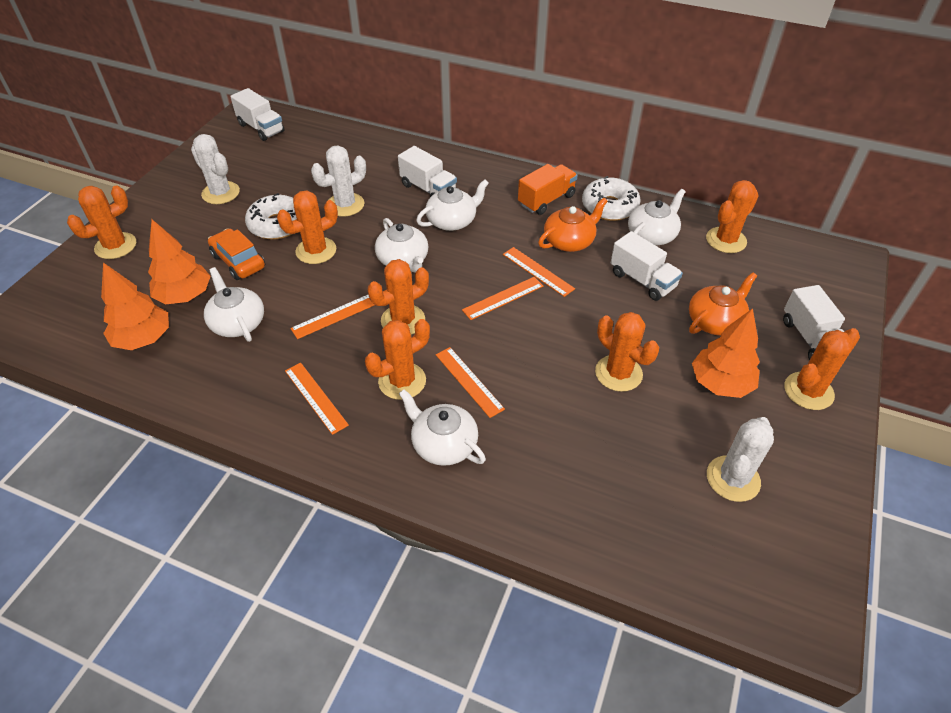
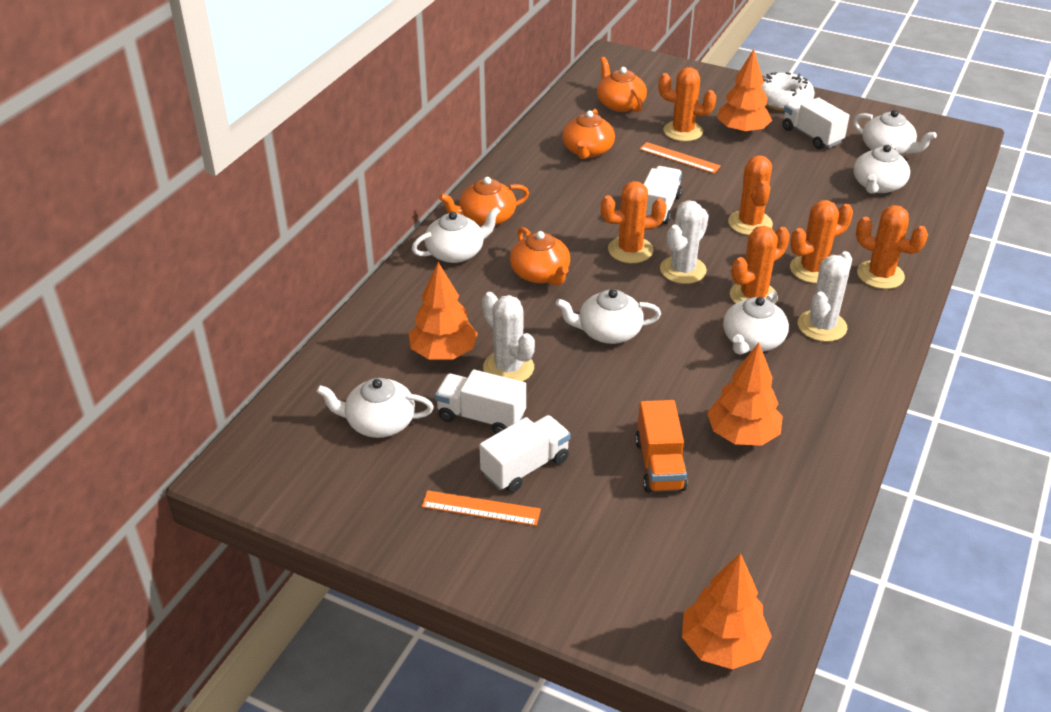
orange cactus: [67,185,136,259] [277,190,338,264] [365,319,430,400] [368,259,429,335] [595,312,659,392] [706,180,759,253] [784,328,860,410] = 7 -> [601,181,667,263] [658,67,717,141] [728,155,773,235] [730,226,790,304] [790,200,853,283] [856,205,928,289] = 6
orange car: [208,228,265,280] = 1 -> none = 0
orange ruler: [285,363,349,435] [290,295,375,339] [436,347,505,418] [462,277,543,320] [503,247,575,297] = 5 -> [421,490,541,526] [639,142,721,174] = 2
orange teapot: [538,198,608,252] [689,272,757,336] = 2 -> [439,177,529,226] [510,227,570,286] [562,109,615,159] [597,57,647,112] = 4
orange tree: [101,263,169,350] [148,219,211,304] [692,308,760,398] = 3 -> [409,262,478,359] [682,553,772,669] [707,343,783,446] [717,49,772,134] = 4
white donut: [245,193,297,239] [582,176,641,221] = 2 -> [761,72,815,111] = 1
white teapot: [204,267,264,342] [375,218,429,272] [399,389,486,466] [416,179,489,231] [628,189,686,245] = 5 -> [316,378,434,438] [412,207,500,263] [556,289,661,344] [723,291,789,355] [853,110,937,155] [854,144,910,194] = 6

